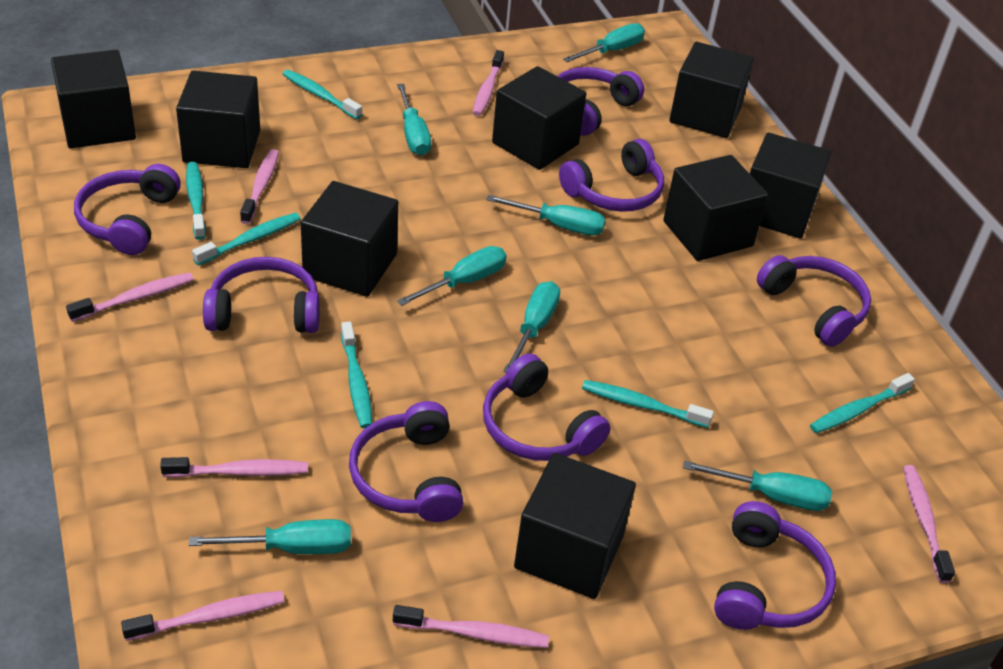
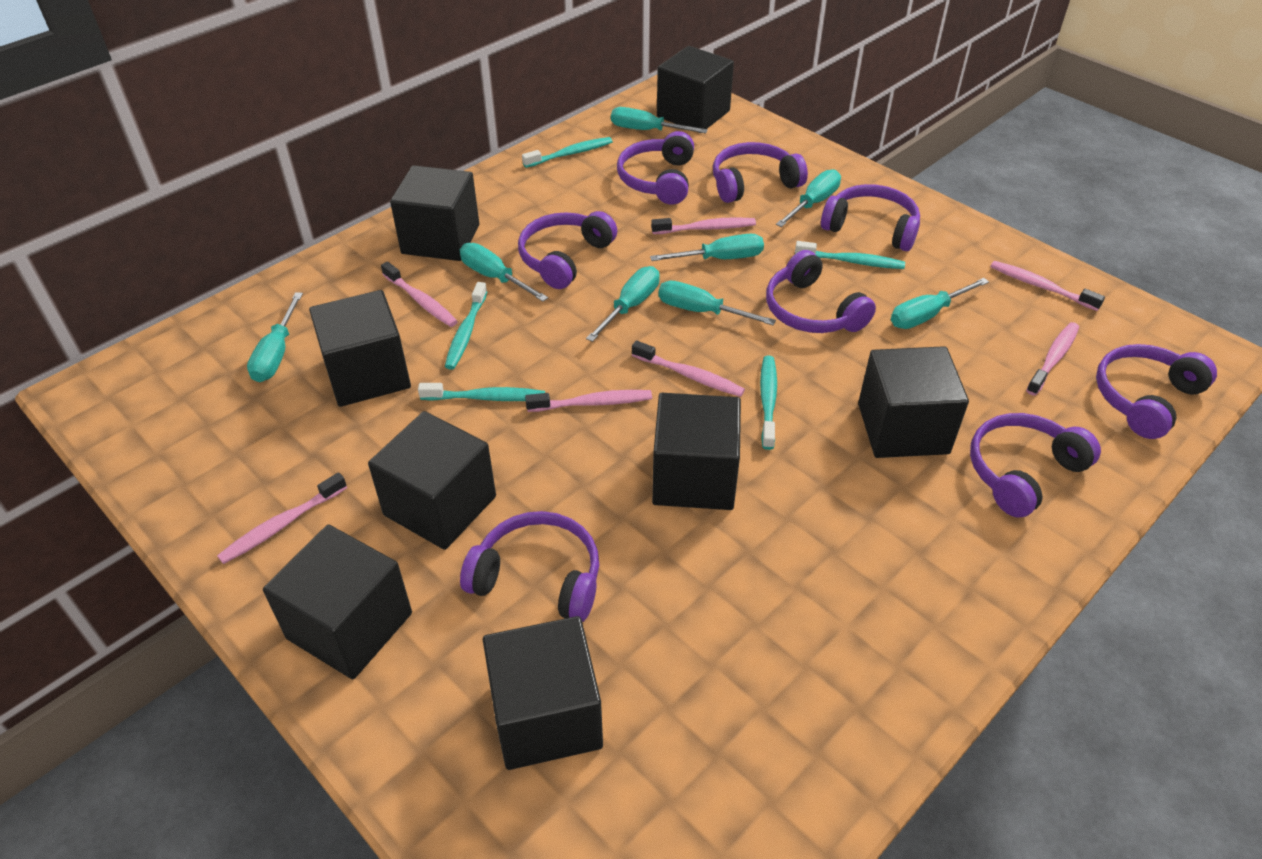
turquoise screwdriver: [189,519,351,554] [397,84,431,155] [397,246,507,306] [486,195,606,236] [503,281,560,373] [563,23,645,62] [683,461,832,511] = 7 -> [247,292,303,382] [460,243,548,302] [586,266,660,342] [611,107,708,133] [650,234,764,261] [658,281,776,325] [776,169,841,227] [891,278,989,329] = 8
turquoise toothbrush: [186,162,206,240] [192,213,301,266] [283,70,362,119] [341,322,372,428] [582,380,714,428] [810,373,915,433] = 6 -> [418,383,545,401] [445,282,487,370] [522,137,613,168] [760,356,777,450] [795,241,905,269] = 5

